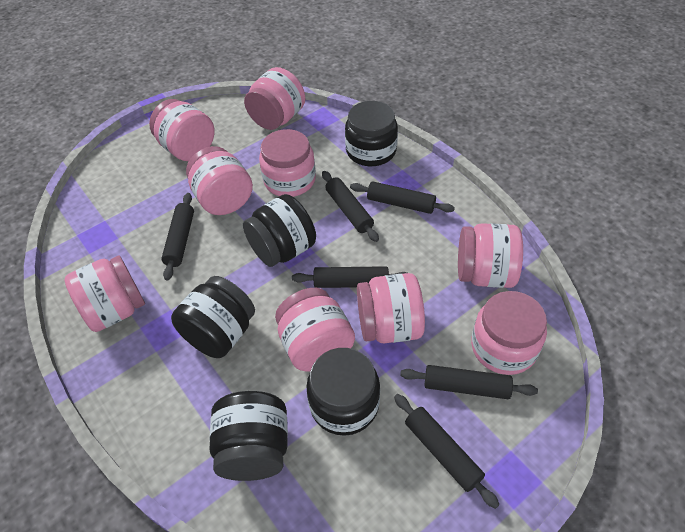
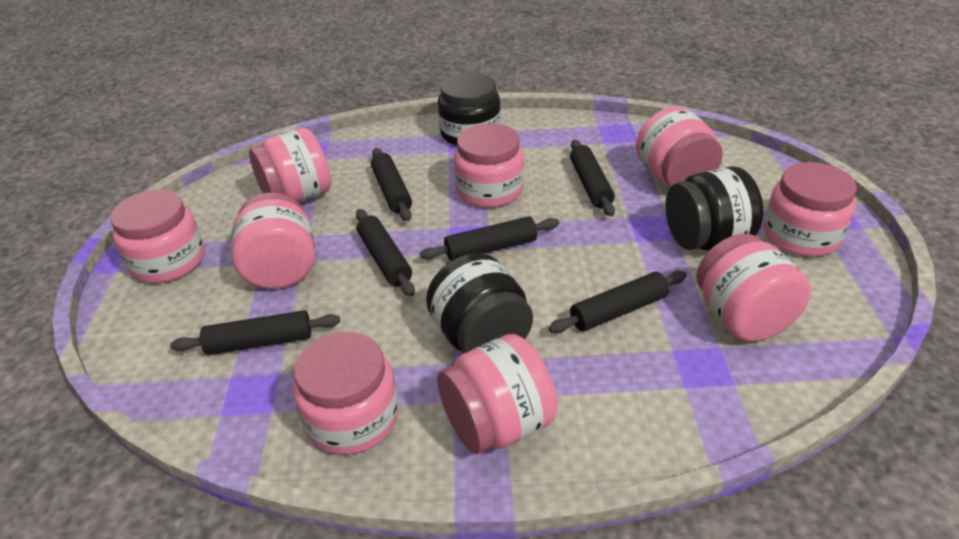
black jar: [171,276,255,358] [209,391,288,481] [243,194,316,267] [306,348,380,436] [345,101,398,166] = 5 -> [426,253,533,353] [438,72,501,146] [666,166,764,250] = 3

